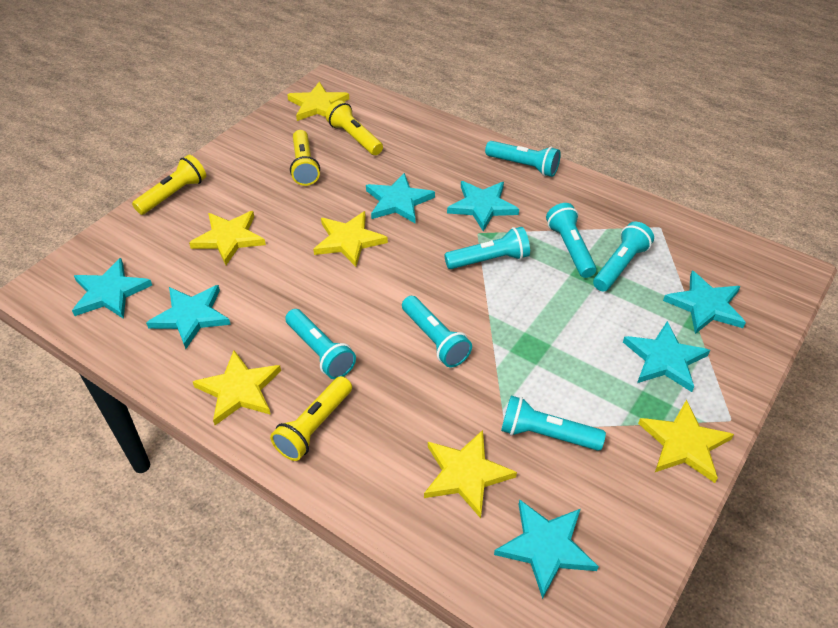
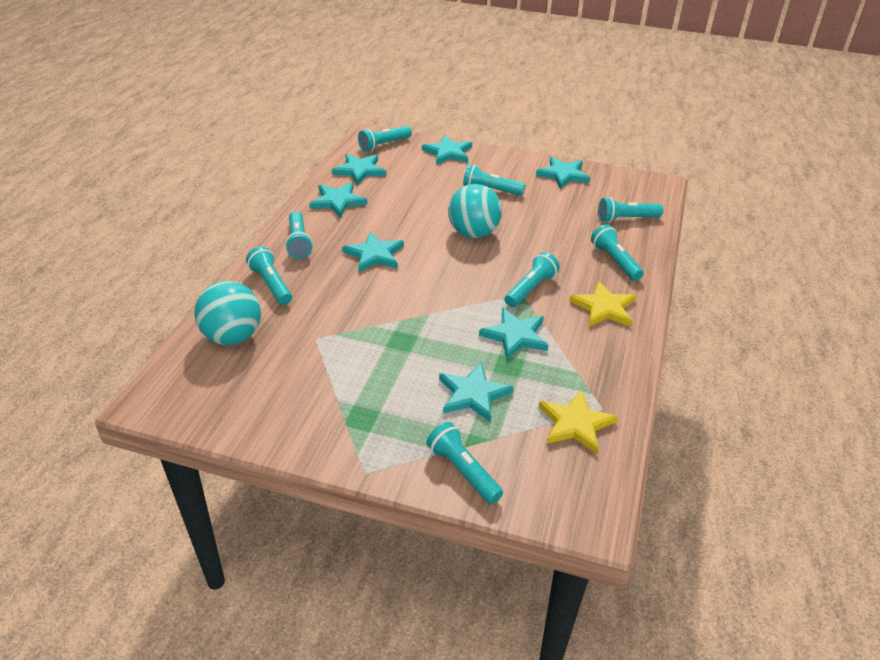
turquoise ball: none = 0 -> [194,281,261,345] [448,184,502,238] = 2
turquoise flashlight: [285,309,356,379] [402,296,472,367] [444,227,530,269] [485,141,561,177] [501,395,606,451] [546,203,597,278] [593,222,654,291] = 7 -> [246,246,292,305] [285,211,313,259] [358,126,412,152] [426,422,503,504] [463,164,525,196] [505,252,560,307] [591,224,644,281] [598,197,663,223] = 8
yellow flashlight: [132,155,206,215] [270,376,352,461] [290,130,320,186] [326,100,383,155] = 4 -> none = 0
yellow star: [189,211,266,265] [193,350,281,425] [287,82,349,121] [313,211,388,267] [424,430,517,518] [638,400,734,483] = 6 -> [539,389,618,454] [569,281,636,327] = 2

